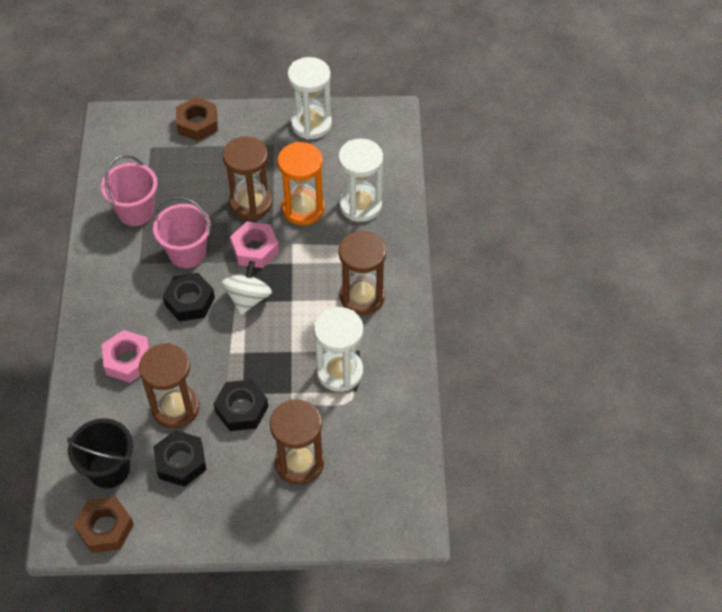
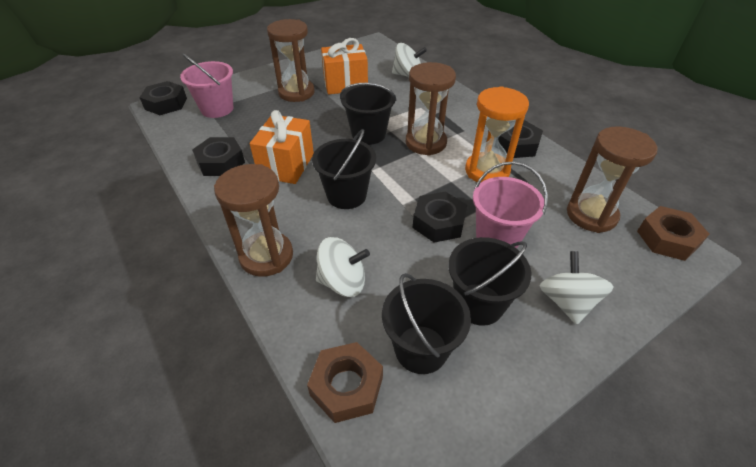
black bucket: [67,418,133,488] = 1 -> [312,129,376,209] [340,83,397,145] [382,273,471,374] [448,237,531,326] = 4
black nut: [153,430,206,487] [163,273,215,322] [213,380,268,431] = 3 -> [139,81,187,115] [192,137,245,176] [413,191,467,243] [498,120,543,158] = 4
orange gift: none = 0 -> [250,110,314,184] [321,38,368,94] = 2
pink nut: [102,330,150,383] [230,222,279,268] = 2 -> none = 0
white hourglass: [287,57,332,140] [314,307,363,392] [338,139,383,222] = 3 -> none = 0
white spinning top: [222,261,272,315] = 1 -> [316,237,370,297] [392,43,427,77] [540,251,613,325] = 3

